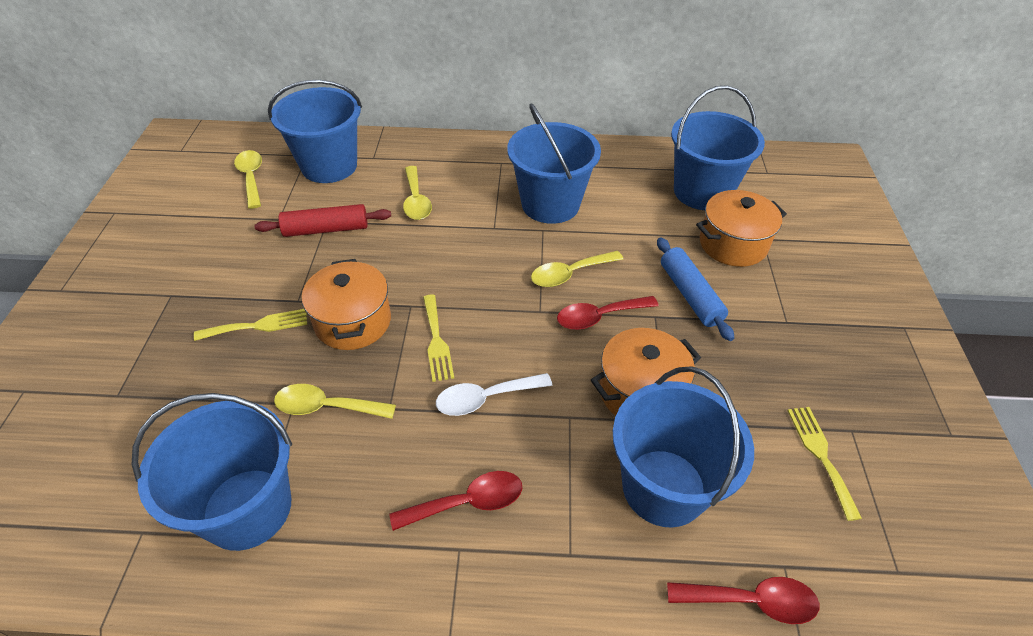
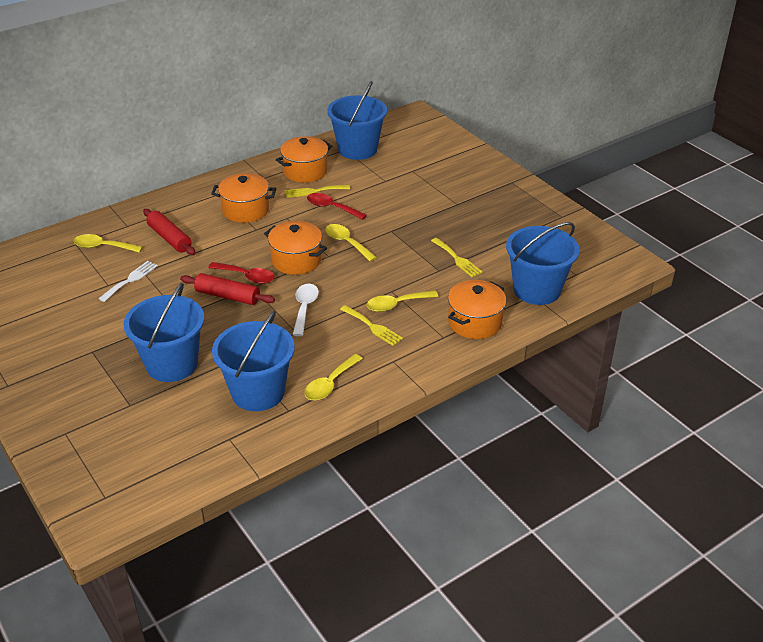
blue bucket: [132,393,292,551] [268,80,362,183] [507,103,601,224] [613,366,754,528] [671,85,765,210] = 5 -> [123,283,204,382] [212,311,295,411] [327,81,387,160] [506,222,579,305] = 4
blue rolling pin: [657,237,734,341] = 1 -> none = 0
orange pot: [302,259,391,350] [591,328,701,416] [696,190,787,267] = 3 -> [211,173,276,223] [264,221,327,275] [276,137,332,183] [448,280,506,339] = 4
red rolling pin: [254,204,391,237] = 1 -> [143,209,195,255] [180,273,275,305] = 2
red spoon: [389,471,522,531] [557,296,659,330] [667,577,819,624] = 3 -> [208,262,275,284] [307,193,367,220] = 2
white fork: none = 0 -> [99,261,158,302] = 1

